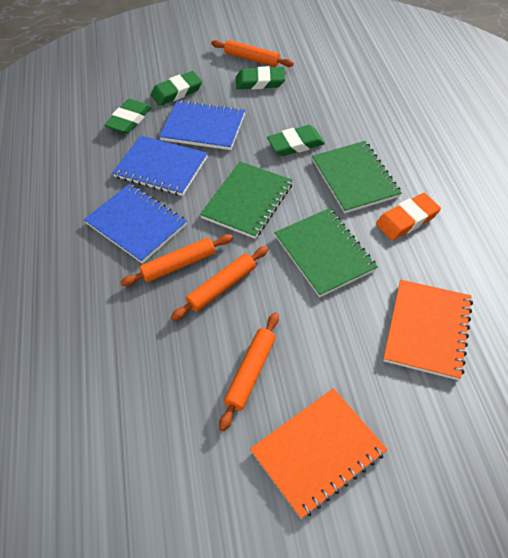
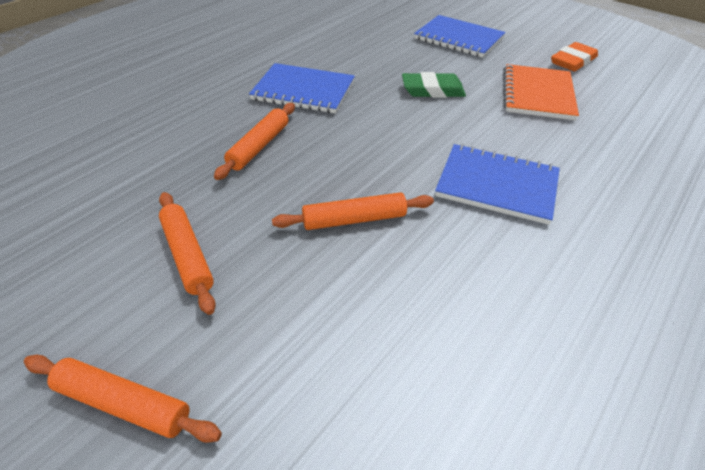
green eraser: [104,99,152,134] [151,71,202,106] [236,66,285,90] [267,125,325,156] = 4 -> [402,72,466,98] = 1
green notebook: [200,162,293,239] [274,208,378,297] [312,141,402,213] = 3 -> none = 0
orange notebook: [250,388,388,519] [383,279,473,380] = 2 -> [503,64,579,120] = 1

